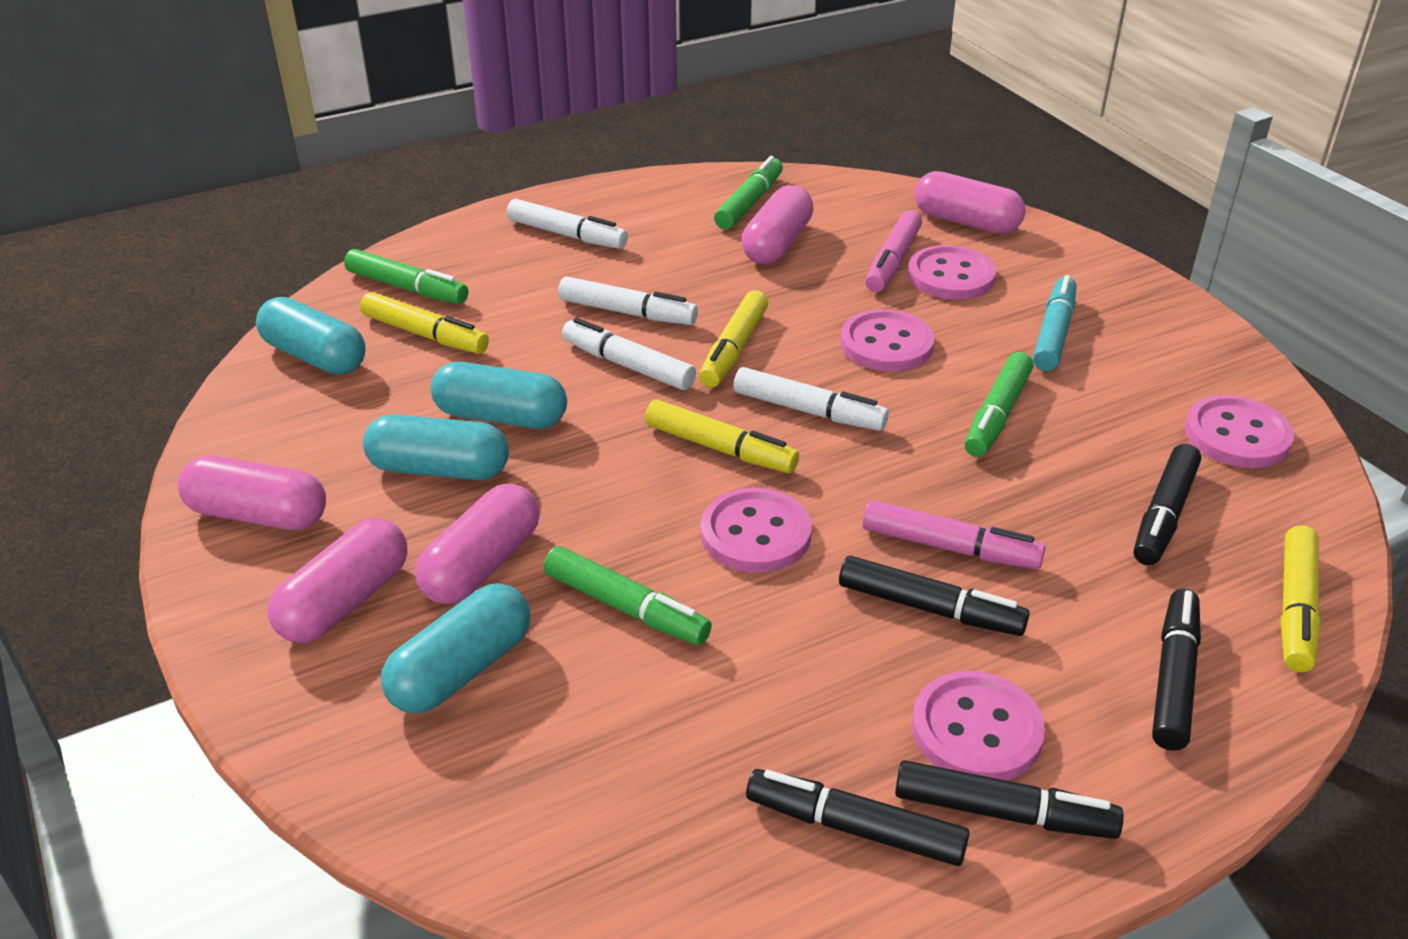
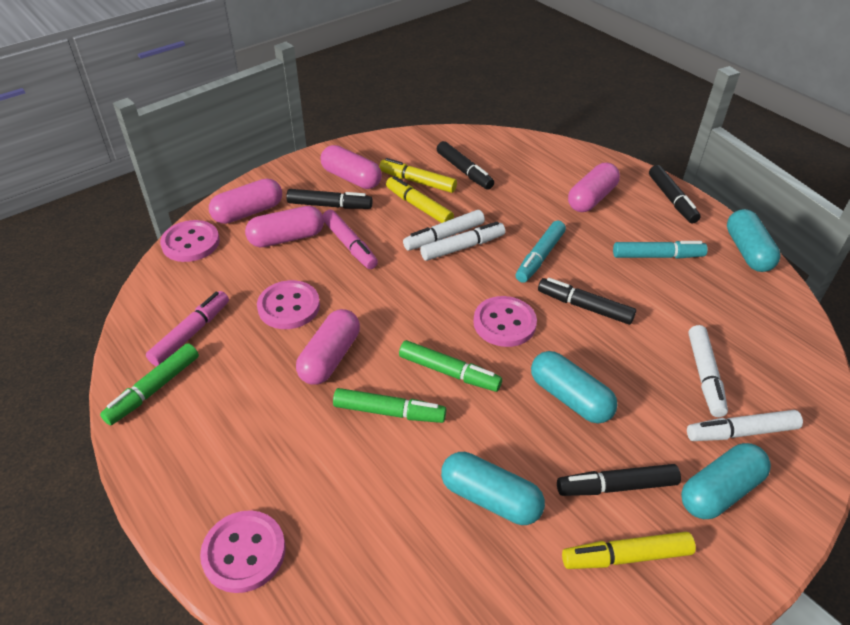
green marker: [344,249,468,304] [544,546,712,645] [714,156,783,230] [965,352,1033,457] = 4 -> [100,343,199,425] [333,388,446,423] [399,340,502,392] = 3
pink button: [701,488,812,573] [840,309,934,372] [908,245,996,300] [912,671,1045,781] [1185,395,1294,468] = 5 -> [160,220,220,262] [200,510,286,593] [257,280,320,329] [473,296,537,347] = 4
turquoise marker: [1033,275,1076,371] = 1 -> [516,221,566,283] [613,241,708,259] = 2
yellow marker: [360,292,489,354] [645,400,799,473] [699,290,768,387] [1280,525,1321,672] = 4 -> [379,158,457,193] [386,176,454,223] [562,532,696,569] = 3

